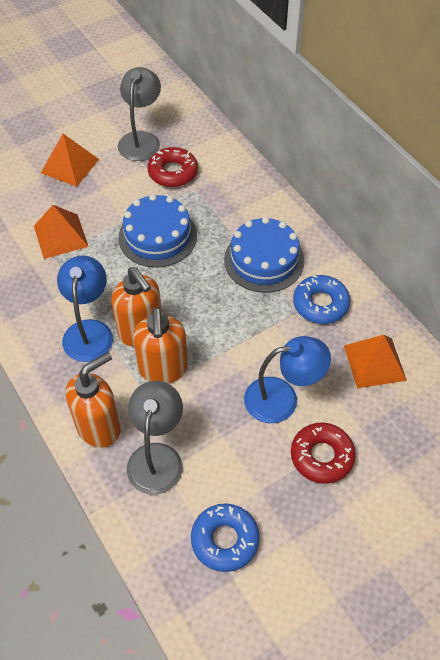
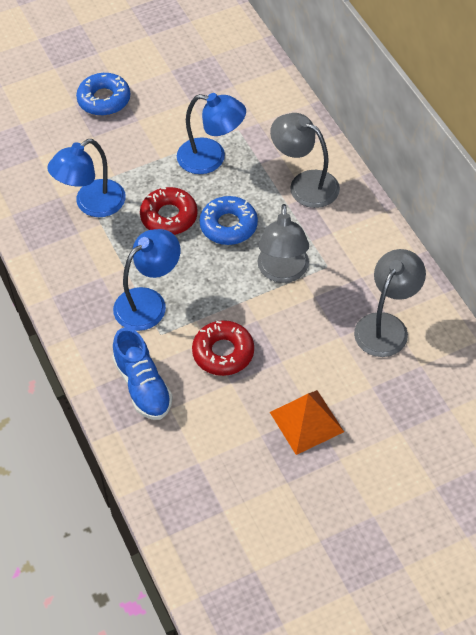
blue cake: [119,194,197,268] [224,217,304,293] = 2 -> none = 0
blue lamp: [57,256,113,362] [244,336,331,423] = 2 -> [47,139,126,217] [113,229,180,331] [177,93,246,174] = 3
blue shoe: none = 0 -> [112,327,173,420] = 1
grey lamp: [118,67,161,161] [127,381,183,495] = 2 -> [258,204,309,283] [270,113,340,208] [354,249,426,357] = 3
orange pyramid: [34,205,89,259] [41,134,99,187] [344,335,407,388] = 3 -> [270,390,344,455] = 1
orange soap dispenser: [66,352,121,448] [111,267,162,347] [133,307,188,384] = 3 -> none = 0

